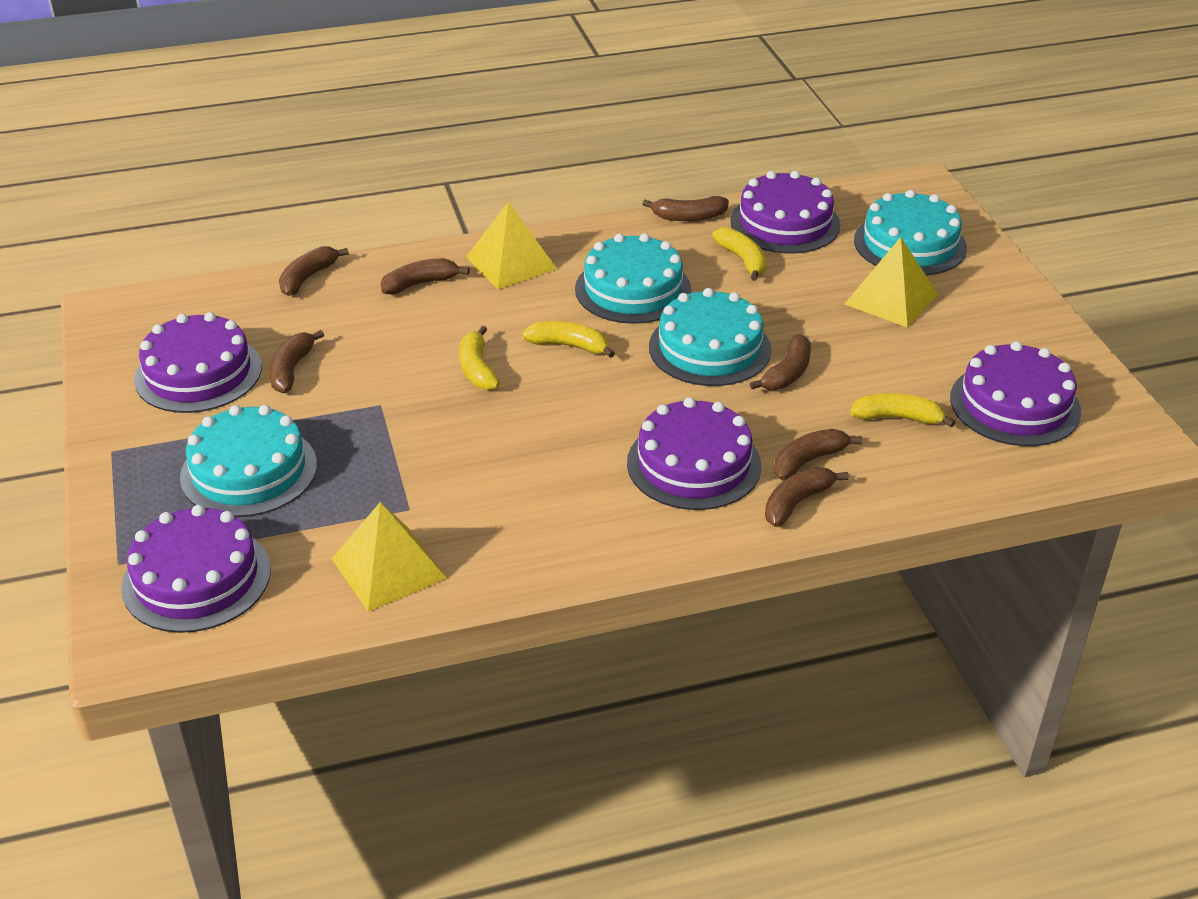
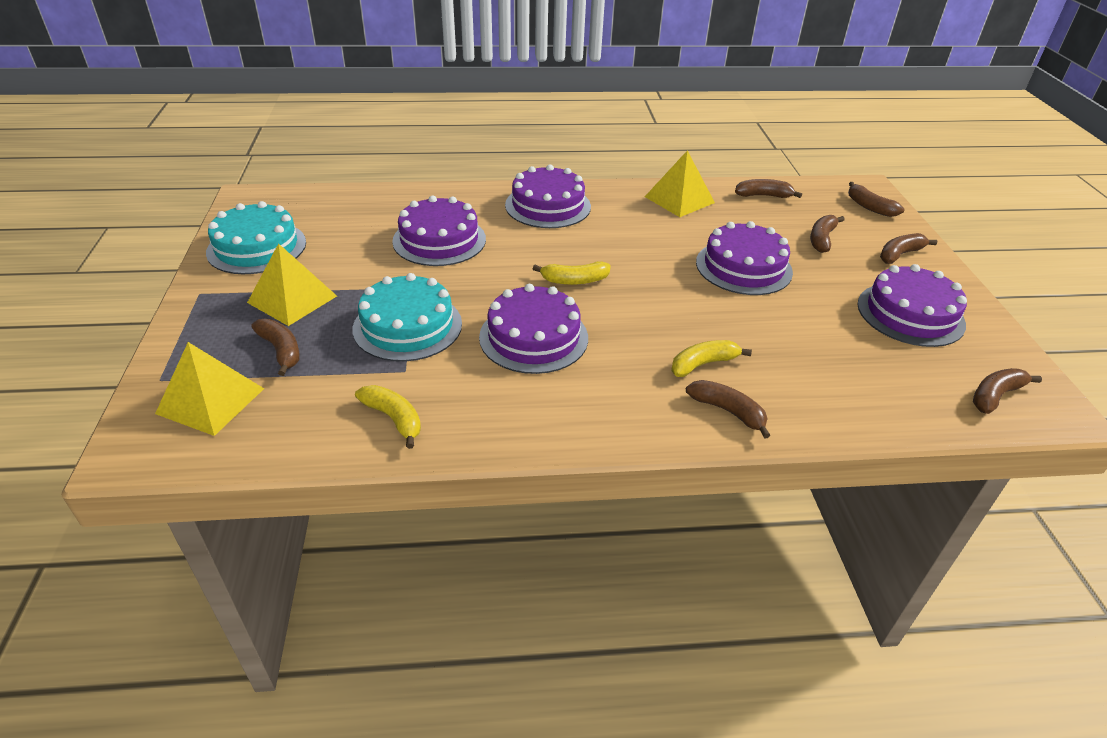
turquoise cake: [180,405,317,517] [575,233,691,324] [649,288,772,386] [854,190,967,275] = 4 -> [206,201,306,274] [353,273,462,362] = 2
yellow banana: [459,326,500,390] [522,321,615,358] [712,227,767,281] [850,393,955,428] = 4 -> [355,385,421,449] [533,261,611,285] [671,340,752,377] = 3

